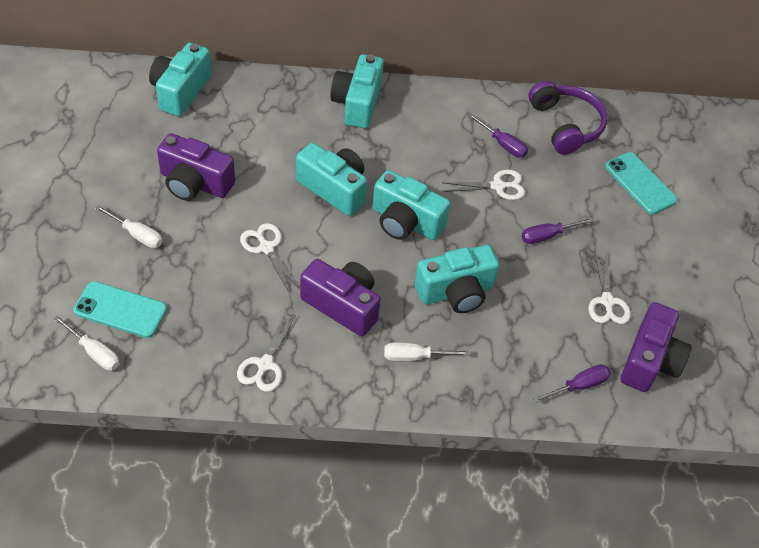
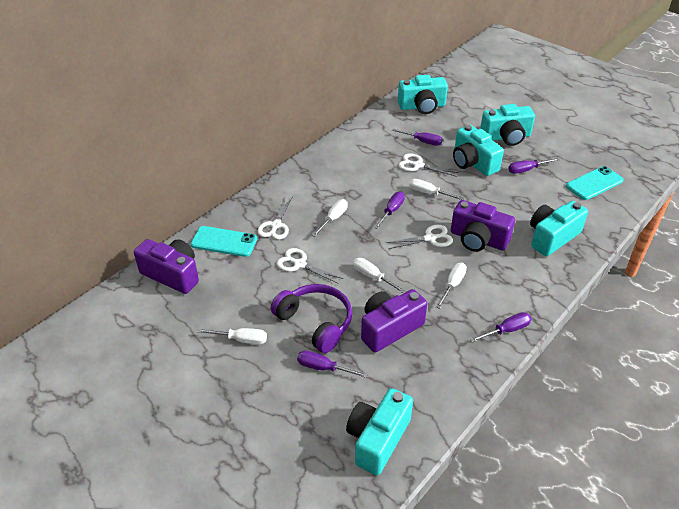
purple screwdriver: [468,114,528,158] [522,217,594,244] [533,364,611,403] = 3 -> [297,351,368,378] [374,192,405,229] [392,129,443,146] [470,312,532,343] [508,158,560,174] = 5
white screwdriver: [54,316,120,371] [95,205,162,248] [384,342,470,361] = 3 -> [197,328,267,345] [312,199,348,237] [353,258,407,294] [409,179,464,200] [436,263,467,309] = 5

